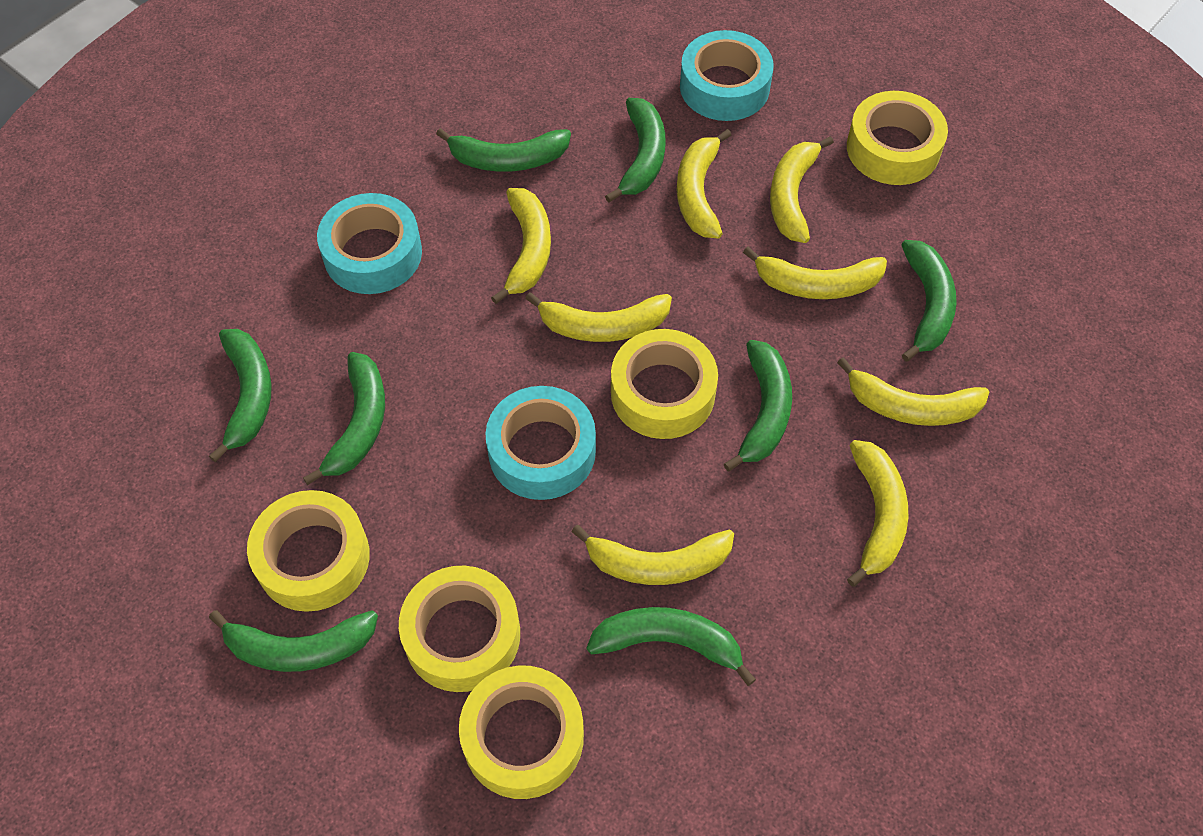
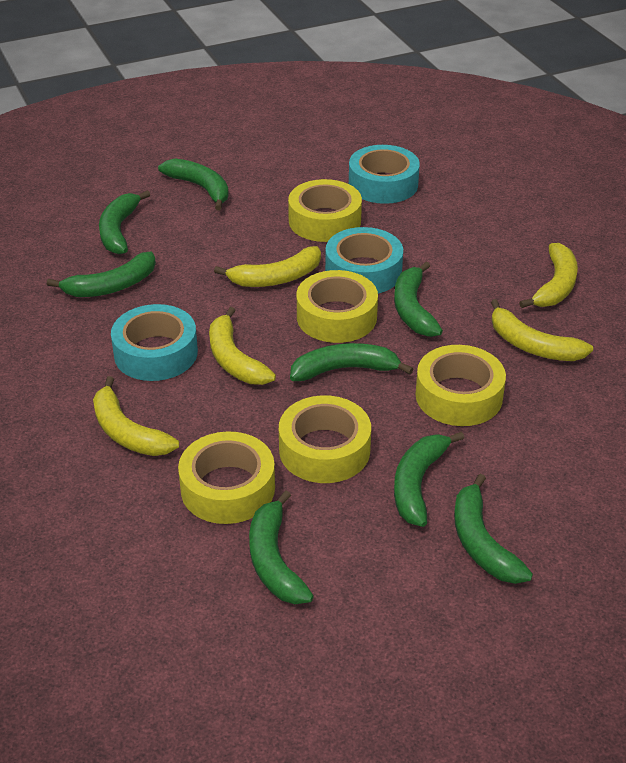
yellow banana: [491,188,551,304] [525,292,672,342] [572,525,734,585] [677,129,731,238] [743,247,887,299] [770,136,834,243] [837,357,989,426] [847,440,908,587] = 8 -> [93,376,179,456] [209,307,276,385] [214,246,321,287] [491,299,593,361] [519,243,578,308] = 5

